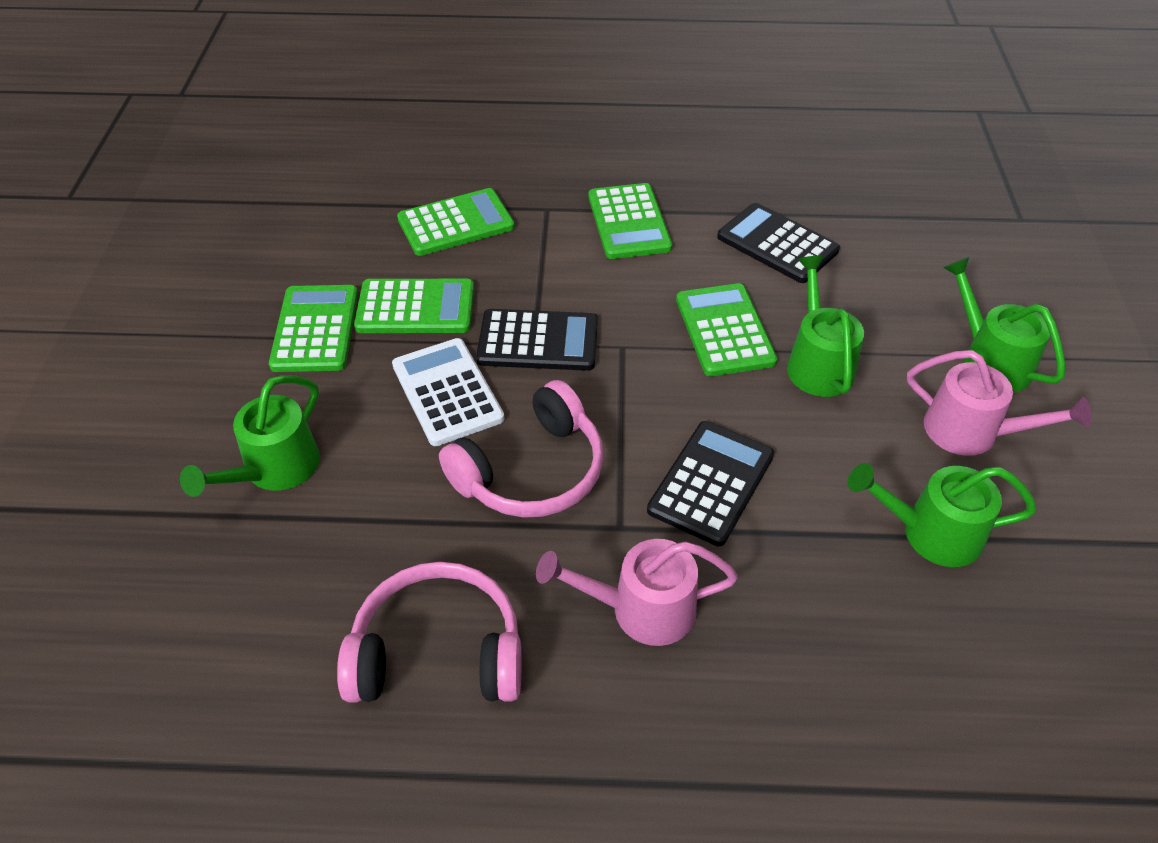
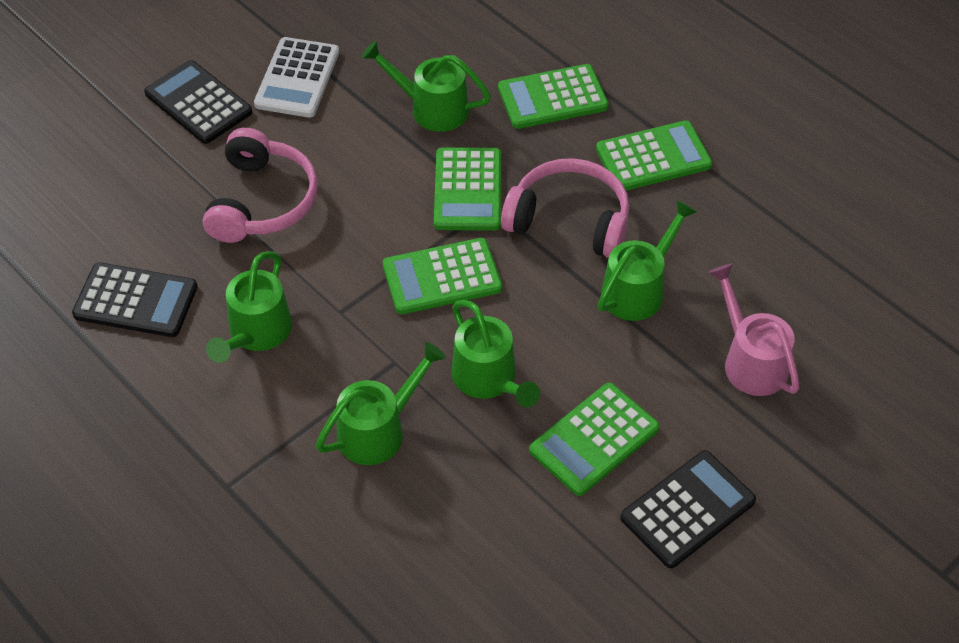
green watering can: [180,375,320,497] [787,255,864,397] [848,463,1037,567] [943,257,1065,393] = 4 -> [206,251,292,363] [316,342,446,465] [361,41,491,132] [452,300,540,407] [598,200,697,321] = 5
pink watering can: [536,539,738,646] [907,350,1092,456] = 2 -> [709,264,800,396] = 1

